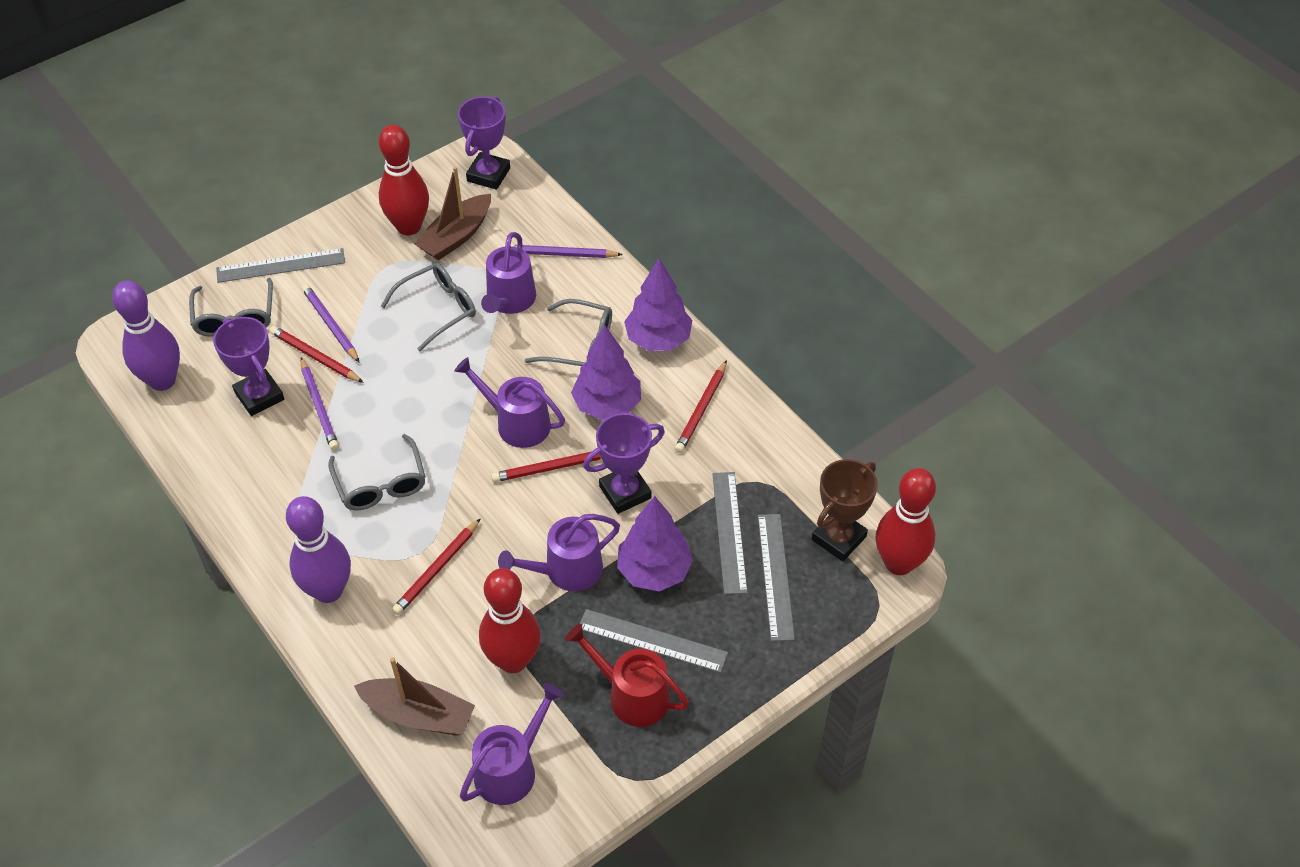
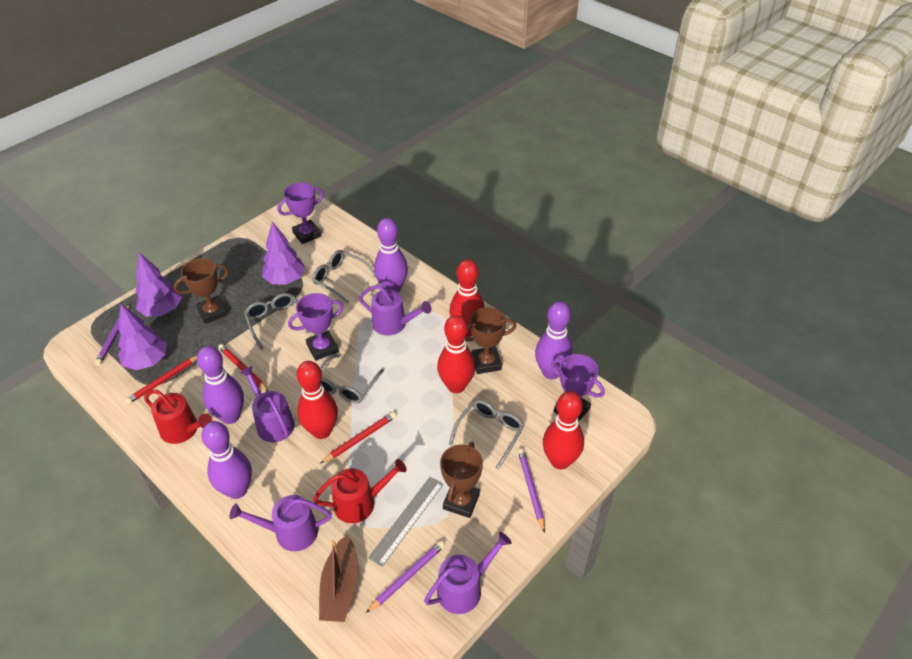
brown boat: [354,657,475,736] [414,166,491,260] = 2 -> [319,535,359,622] = 1
brown trophy: [812,459,878,561] = 1 -> [174,258,229,324] [440,442,483,518] [465,307,517,374] = 3
grey ruler: [216,248,345,283] [580,609,728,673] [712,472,748,594] [758,514,795,641] = 4 -> [368,477,443,567] = 1
purple bowling pin: [112,281,180,391] [286,496,351,603] = 2 -> [197,346,244,424] [201,421,252,499] [374,218,408,293] [535,301,573,379] = 4
red bowling pin: [379,125,429,235] [479,568,541,673] [876,468,936,575] = 3 -> [297,361,338,439] [437,315,475,393] [449,259,485,337] [543,391,584,470] = 4
red pencil: [270,326,364,383] [392,518,481,615] [491,451,601,482] [675,360,727,453] = 4 -> [125,356,197,405] [218,344,269,392] [321,412,396,463] = 3
red watering can: [565,624,689,727] = 1 -> [144,389,212,444] [313,459,407,523] = 2

